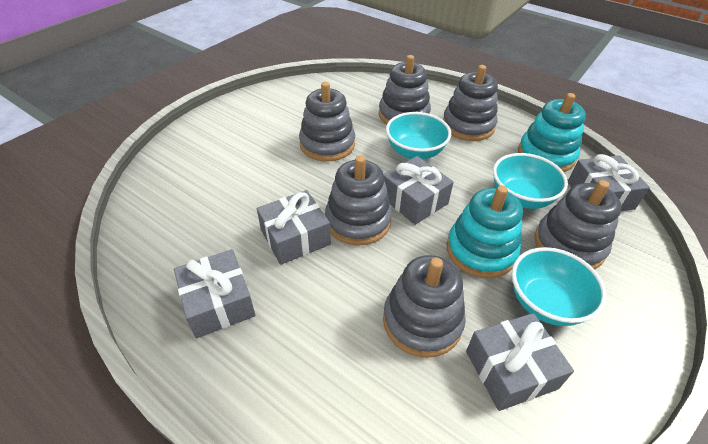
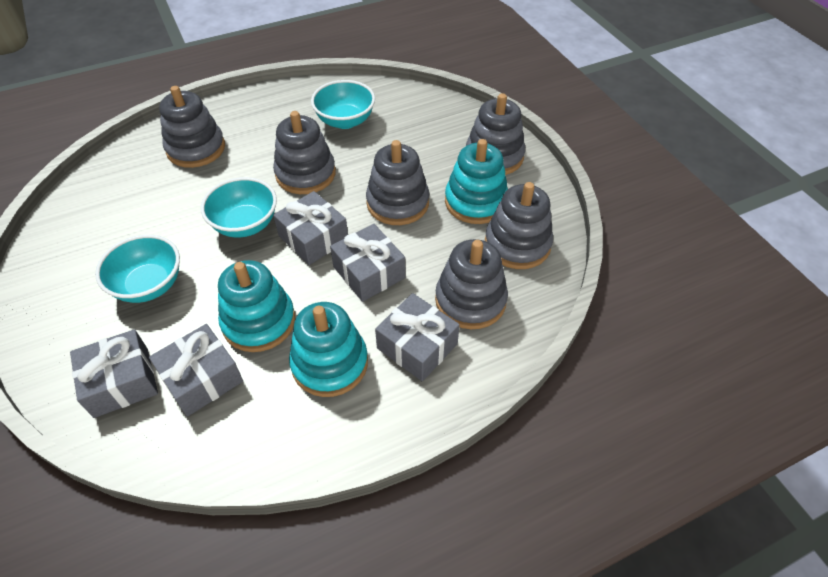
turquoise stacking toy: [447,186,523,278] [518,93,586,172] = 2 -> [218,260,295,352] [289,302,368,397] [445,139,508,224] = 3

